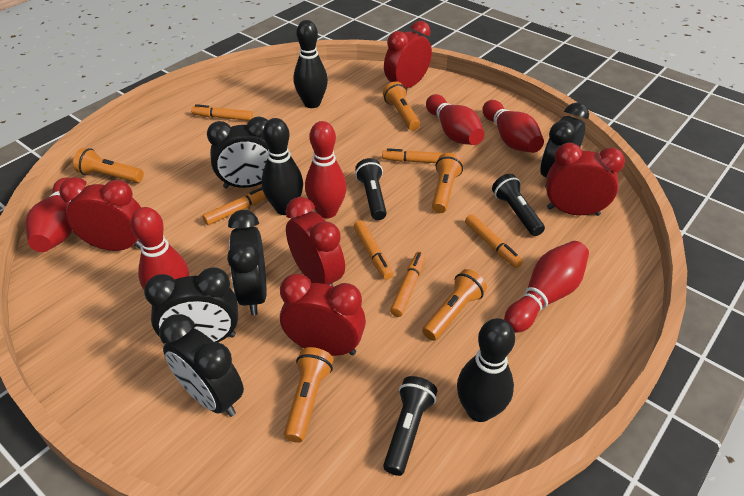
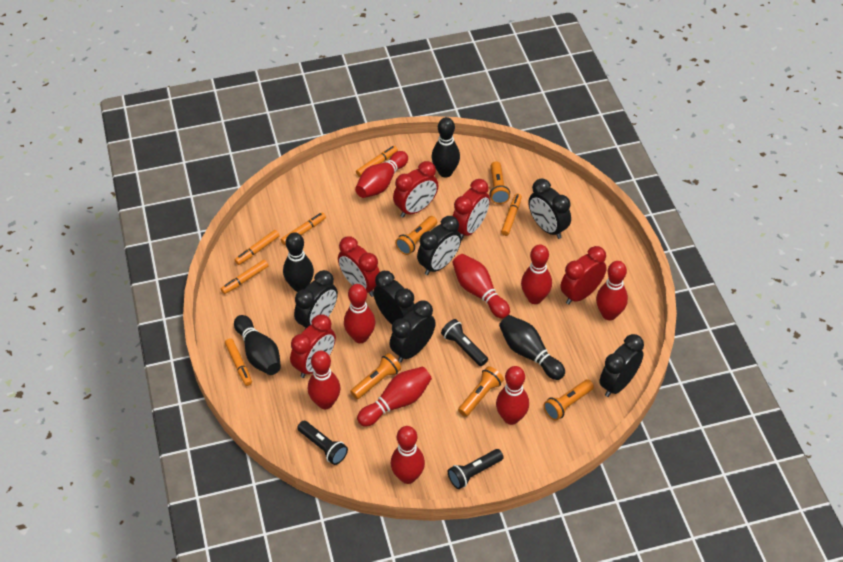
black bowling pin: [261,118,303,215] [294,20,328,108] [457,318,515,422] = 3 -> [234,315,281,375] [283,232,314,292] [432,117,460,177] [499,315,565,380] = 4
black clock: [144,267,238,342] [159,314,244,417] [207,117,268,189] [227,210,266,315] [540,103,589,188] = 5 -> [294,270,338,329] [373,271,415,325] [390,301,436,362] [417,216,461,275] [528,179,571,239] [599,334,644,397] = 6
red bowling pin: [25,177,72,252] [130,207,189,289] [305,121,347,219] [426,94,484,145] [482,100,544,153] [504,241,589,333] = 6 -> [308,351,341,409] [344,284,375,343] [355,151,408,198] [357,367,432,427] [391,426,425,484] [452,254,510,319] [496,366,529,425] [521,245,552,304] [596,261,628,320] = 9

